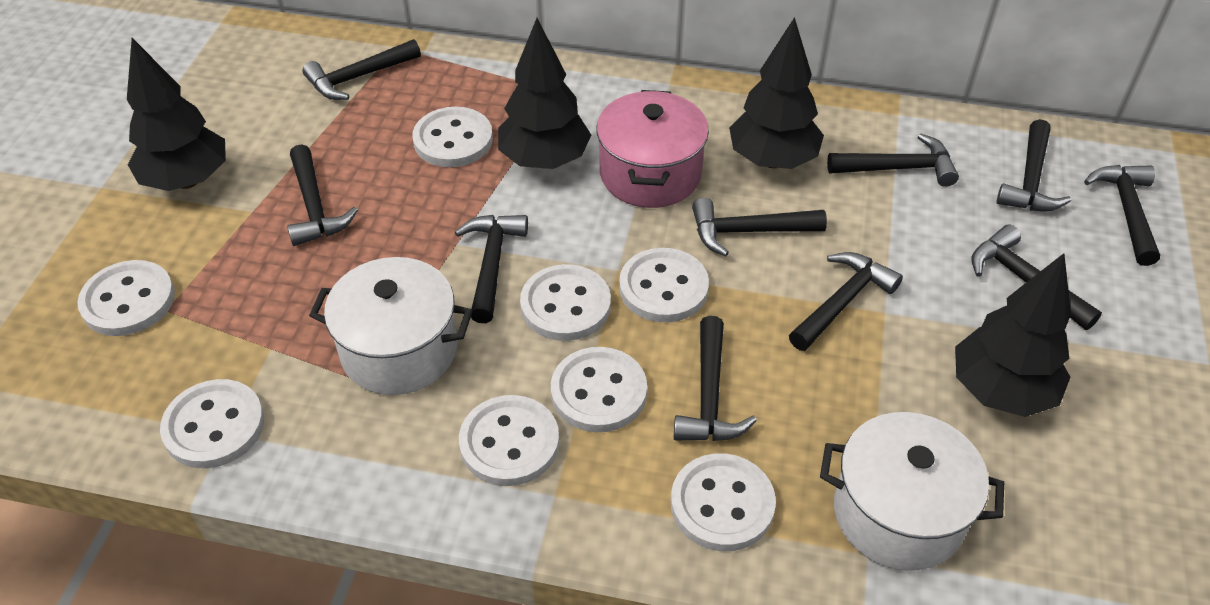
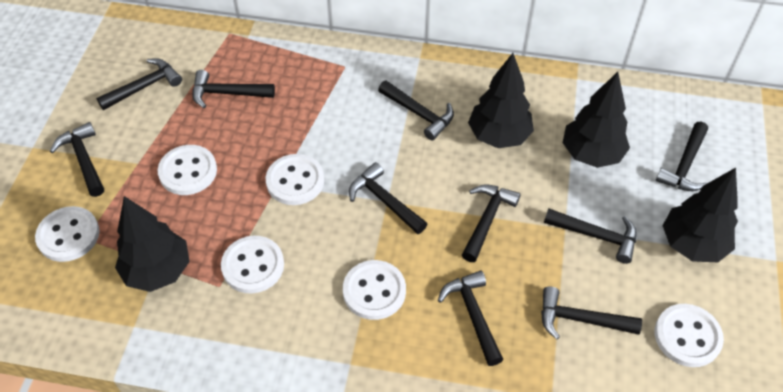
pink pot: [597,90,709,208] = 1 -> none = 0
white button: [77,260,175,336] [160,379,264,468] [413,107,493,167] [459,395,559,486] [520,264,611,341] [551,347,647,432] [619,248,709,323] [671,453,776,551] = 8 -> [35,206,100,262] [158,145,217,195] [221,236,284,293] [266,154,324,205] [343,260,406,320] [655,304,724,367] = 6
white pot: [309,257,473,395] [820,412,1004,571] = 2 -> none = 0

